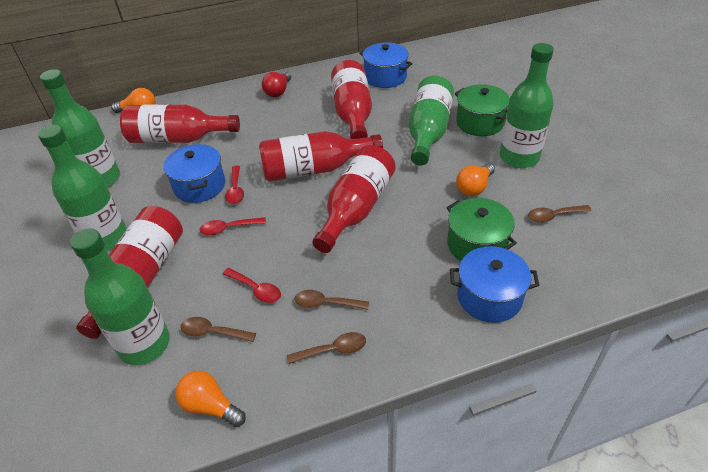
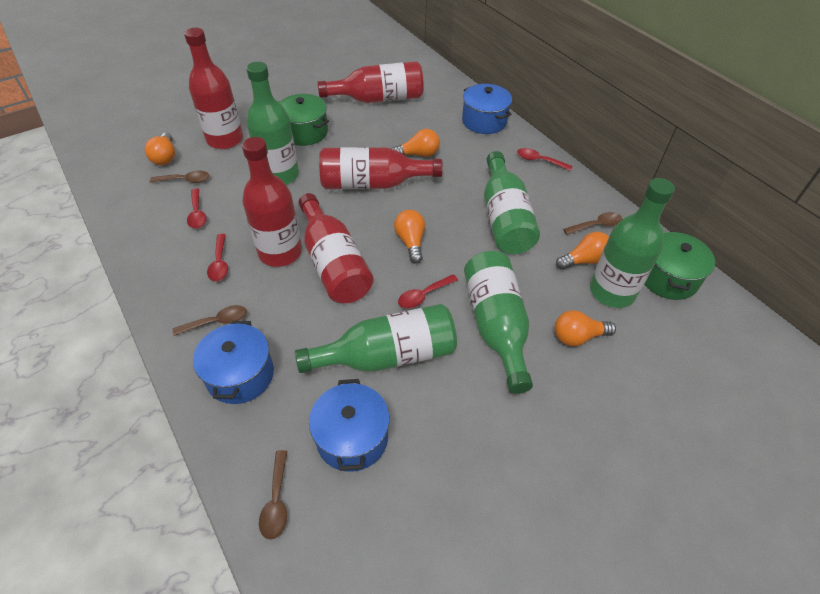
orange light bulb: [111,88,156,113] [176,370,246,427] [456,163,495,196] = 3 -> [145,133,175,165] [392,129,440,157] [394,210,425,264] [554,310,616,346] [556,232,609,270] = 5
red light bulb: [262,71,291,97] = 1 -> none = 0
red spoon: [200,217,266,235] [223,268,281,303] [225,166,244,204] = 3 -> [187,189,207,229] [207,234,228,281] [398,274,458,308] [517,148,572,171] = 4

